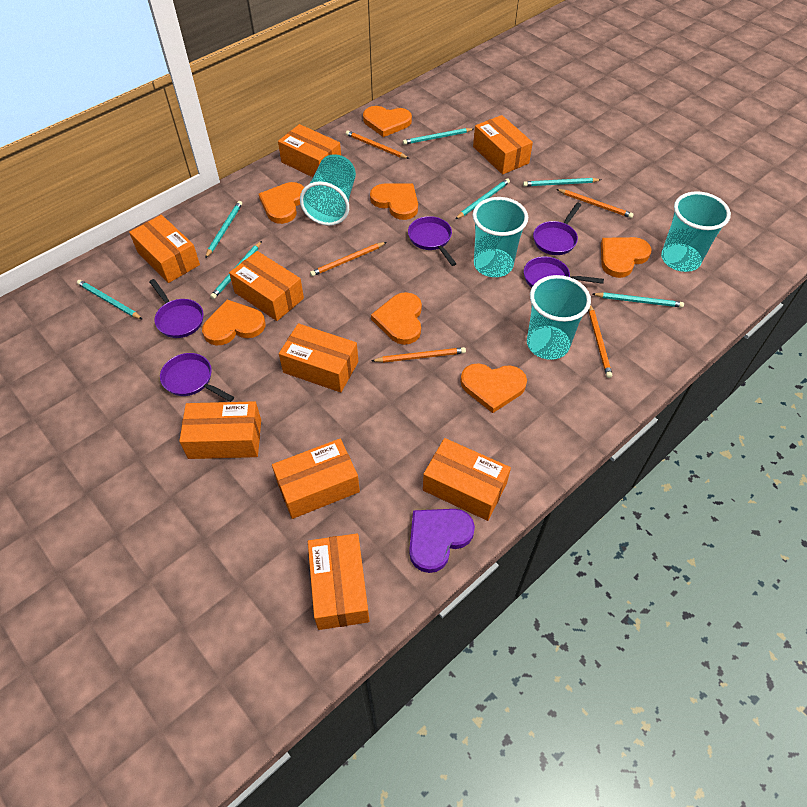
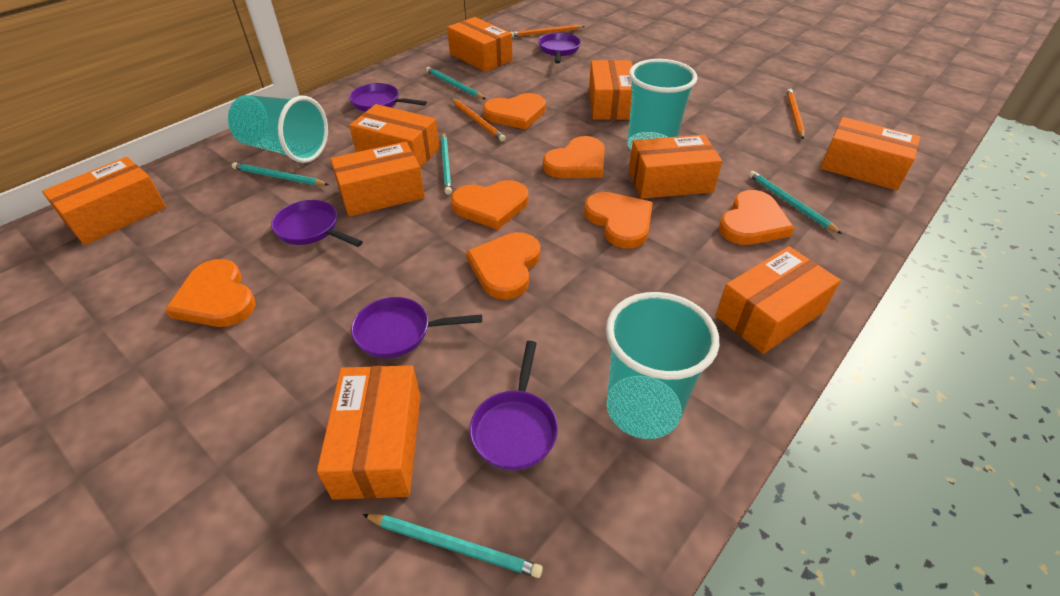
orange pencil: [310,242,386,276] [346,130,409,159] [372,347,466,363] [556,189,634,218] [589,305,612,378] = 5 -> [451,98,506,141] [510,25,585,37] [787,89,805,139] = 3
purple heart: [409,509,475,573] = 1 -> none = 0
turquoise cup: [300,154,356,226] [473,197,528,277] [527,275,591,360] [661,191,731,272] = 4 -> [228,95,328,163] [606,292,719,439] [627,59,698,150] = 3
turquoise pencil: [77,280,143,320] [205,201,242,258] [210,241,262,299] [403,128,474,145] [456,178,510,219] [523,178,601,187] [593,292,684,308] = 7 -> [232,162,329,186] [362,514,543,578] [426,67,486,99] [441,132,452,195] [749,171,842,234] = 5

